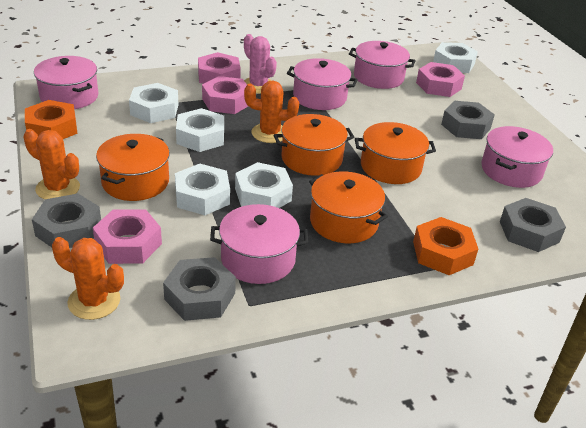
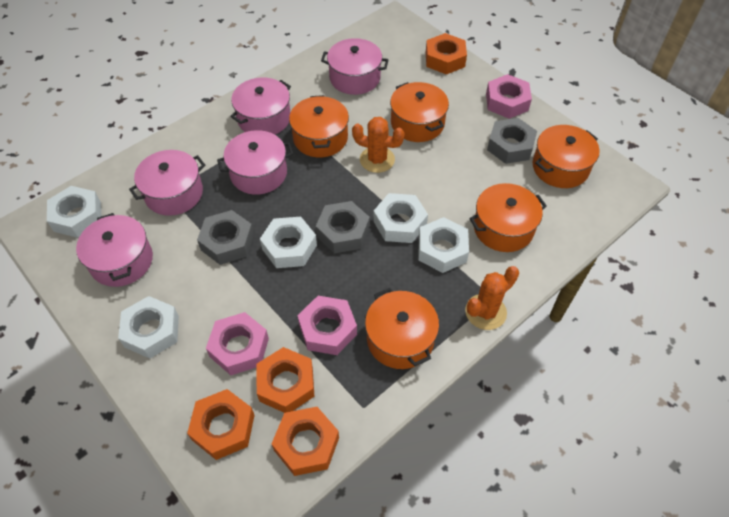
grey nut: [32,193,101,248] [163,257,236,321] [441,101,495,139] [500,198,566,252] = 4 -> [197,210,254,265] [316,201,370,253] [487,118,537,164] = 3
orange cactus: [23,129,80,199] [52,237,124,320] [244,80,299,143] = 3 -> [352,117,405,173] [465,266,519,330] = 2
orange nut: [25,100,77,139] [413,217,478,275] = 2 -> [187,389,255,460] [256,347,314,413] [272,407,339,476] [426,33,467,75] = 4
orange pot: [96,134,170,201] [274,114,354,176] [309,171,388,243] [355,122,436,184] = 4 -> [289,95,349,158] [365,288,439,369] [390,82,449,142] [469,183,547,252] [533,125,600,188] = 5
pink cactus: [244,34,277,94] = 1 -> none = 0
pink nut: [93,209,162,264] [198,52,241,84] [202,76,248,114] [416,62,465,97] = 4 -> [206,312,269,375] [297,296,357,355] [486,74,532,119] = 3

